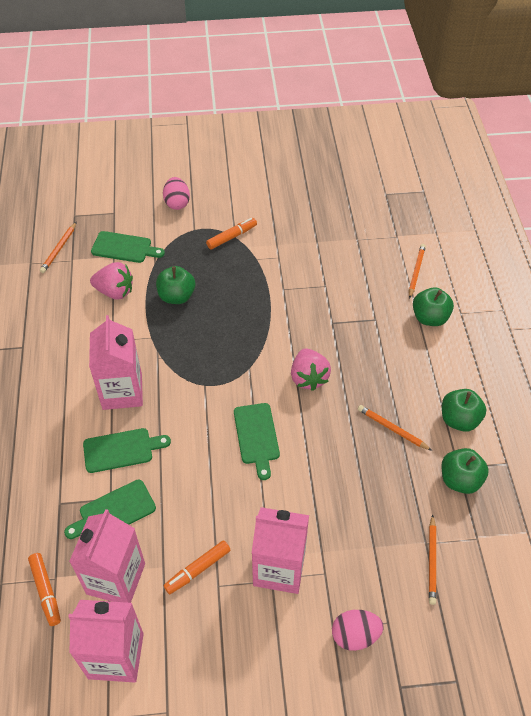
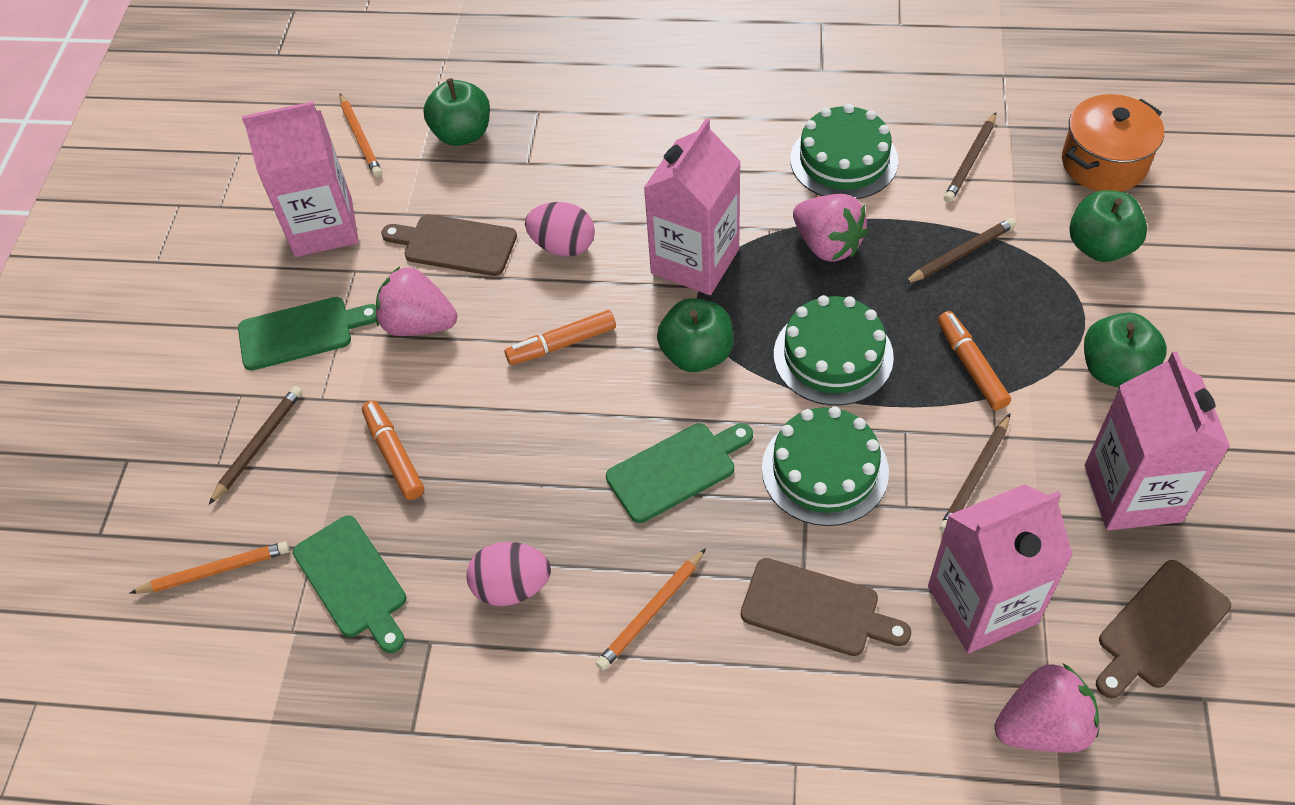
brown cutting board: none = 0 -> [381,214,517,276] [741,558,911,656] [1096,560,1231,698] = 3
brown pencil: none = 0 -> [209,386,302,505] [904,218,1016,284] [939,414,1010,532] [944,112,996,203] = 4
green cake: none = 0 -> [762,406,889,526] [774,295,894,405] [790,104,898,199] = 3
green cutting board: [64,480,156,539] [83,428,171,473] [91,231,165,263] [234,403,280,480] = 4 -> [238,297,376,371] [293,516,406,653] [606,423,753,523] = 3
orange pencil: [40,222,77,273] [358,405,432,451] [409,244,426,299] [429,514,436,605] = 4 -> [130,541,289,594] [340,94,382,177] [596,548,706,671] = 3
orange pot: none = 0 -> [1062,94,1164,192] = 1
pink strawberry: [90,262,133,300] [291,348,331,391] = 2 -> [376,267,457,336] [793,194,868,262] [994,663,1100,753] = 3

